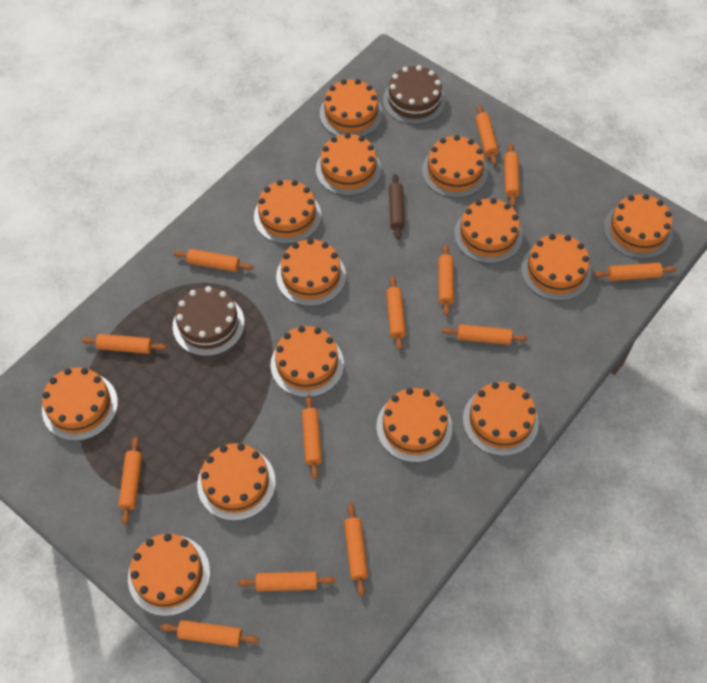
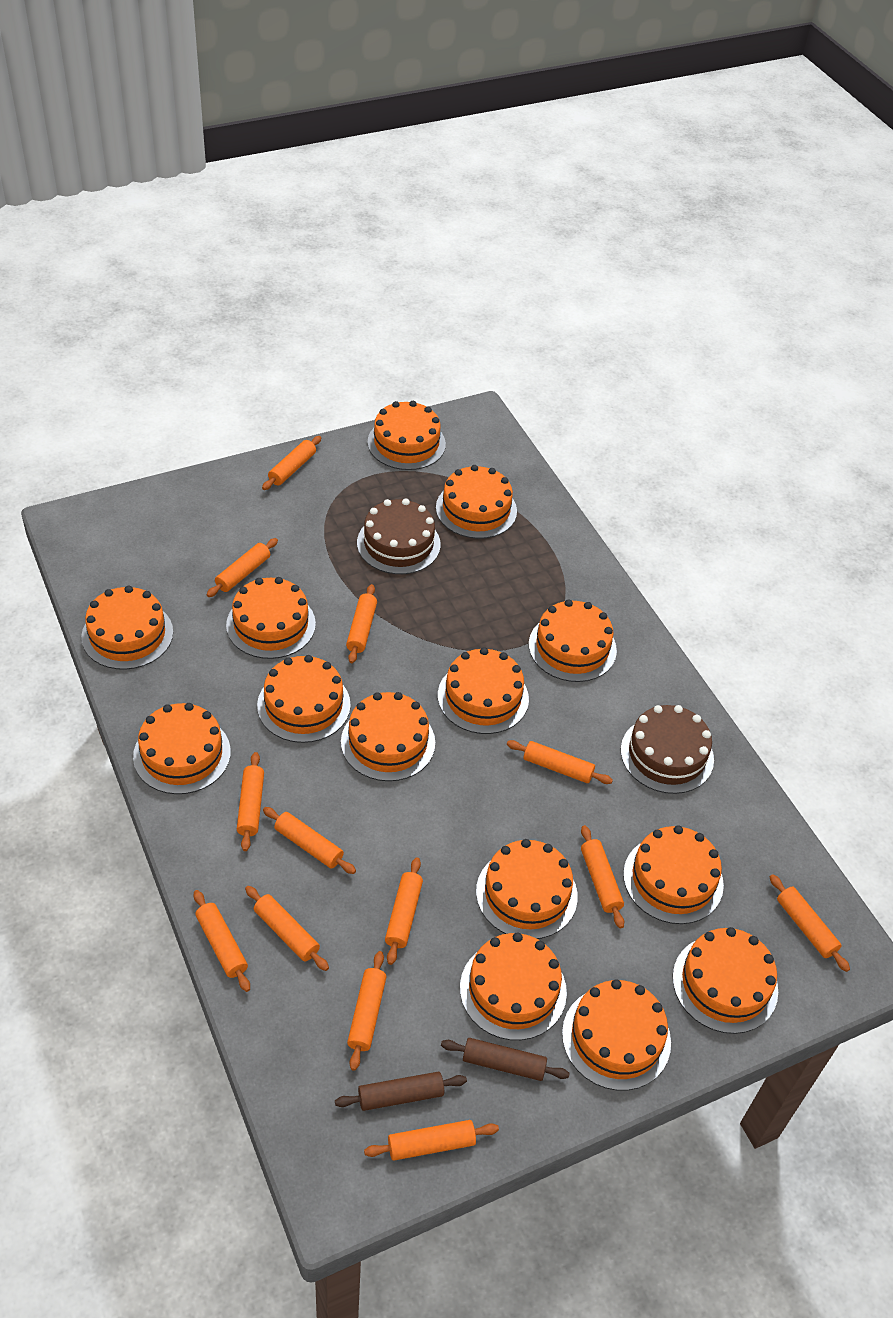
brown rolling pin: [389,174,405,240] = 1 -> [335,1072,467,1111] [441,1038,570,1081] = 2

